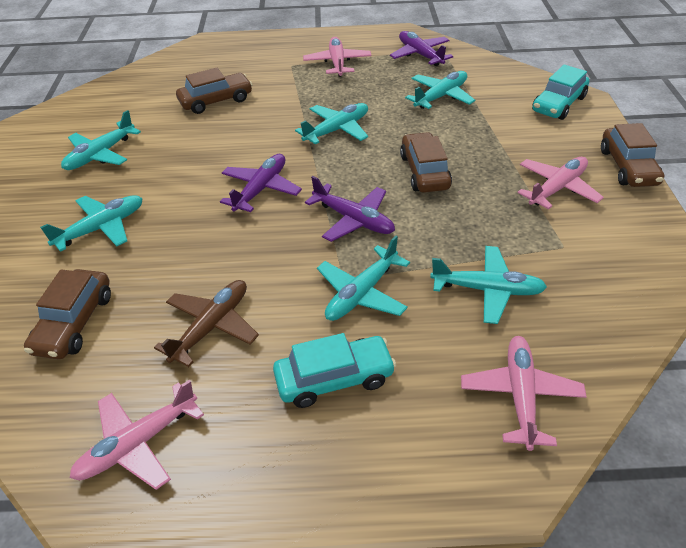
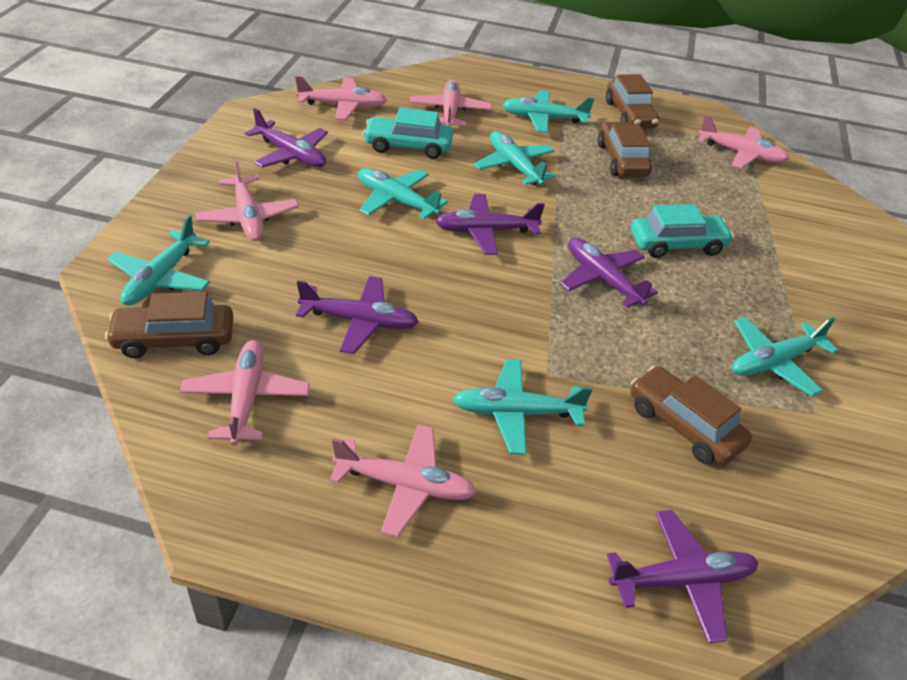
brown plane: [154,280,259,367] = 1 -> none = 0
pink plane: [70,380,204,490] [303,37,372,77] [461,336,587,451] [517,157,604,209] = 4 -> [180,340,310,446] [195,158,299,241] [295,76,387,120] [330,425,477,537] [410,79,492,126] [699,115,790,168] = 6
purple plane: [220,154,302,212] [305,176,395,242] [390,31,453,66] = 3 -> [245,108,328,168] [296,276,419,354] [435,194,545,255] [560,238,658,308] [607,510,759,643] = 5

